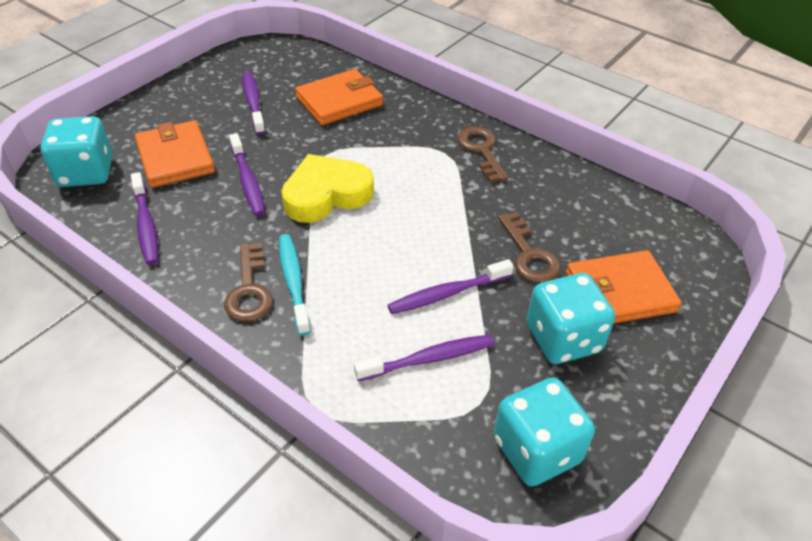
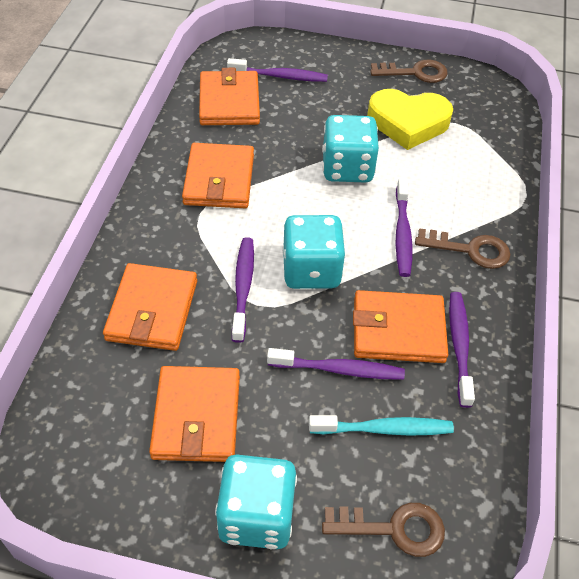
orange wallet: [135,120,215,188] [295,69,383,125] [566,250,682,324] = 3 -> [103,263,197,351] [149,366,240,462] [182,143,254,208] [199,68,260,125] [353,290,448,363] = 5

